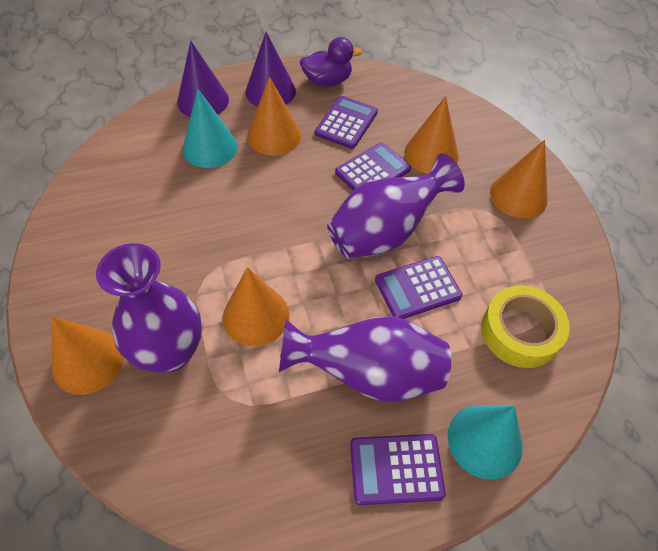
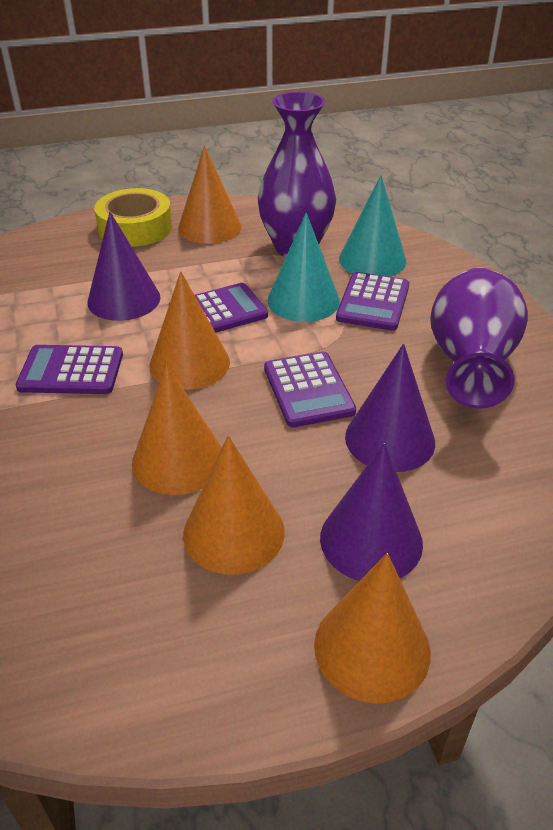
purple cone: [177,41,229,117] [245,32,296,107] = 2 -> [88,212,160,321] [320,443,423,581] [345,344,435,472] = 3
purple duck: [300,37,363,86] = 1 -> none = 0
purple vase: [96,243,202,373] [279,316,451,402] [327,154,465,258] = 3 -> [258,92,336,257] [430,267,528,409] = 2

